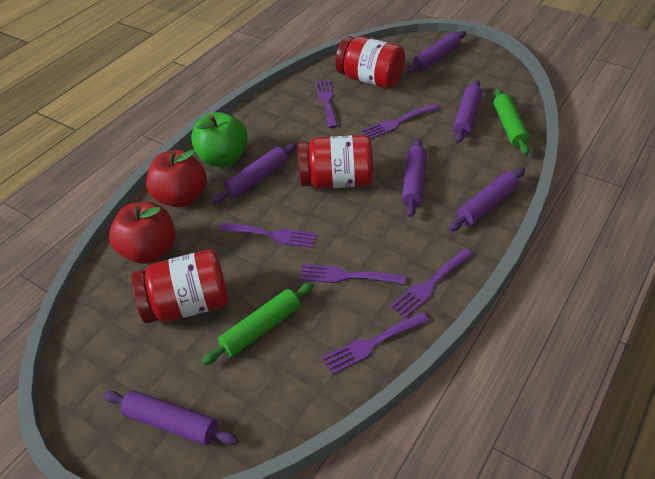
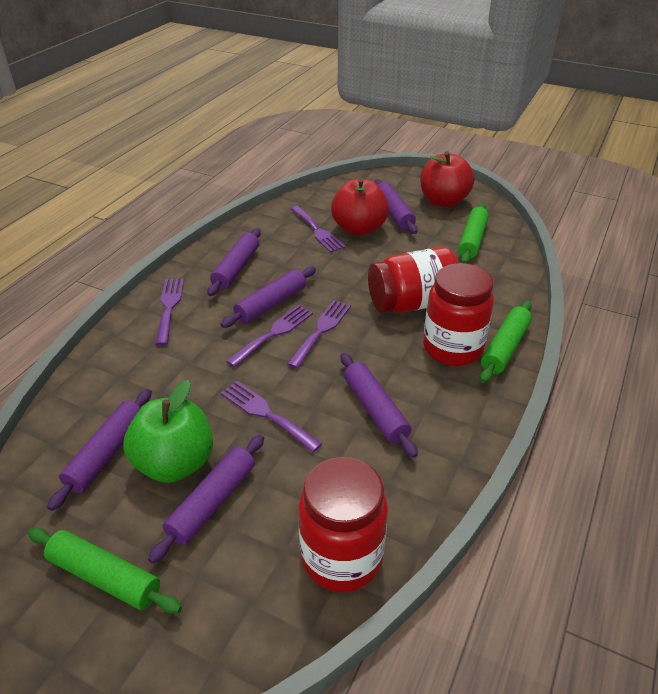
green rolling pin: [201,283,314,365] [493,88,530,155] = 2 -> [28,528,182,614] [458,203,489,264] [480,301,532,383] = 3
purple fork: [219,223,317,248] [299,264,406,284] [315,80,338,128] [322,312,429,375] [361,104,438,139] [390,248,473,318] = 6 -> [155,278,184,346] [221,381,322,452] [226,305,313,367] [287,300,351,369] [290,206,345,253] = 5

